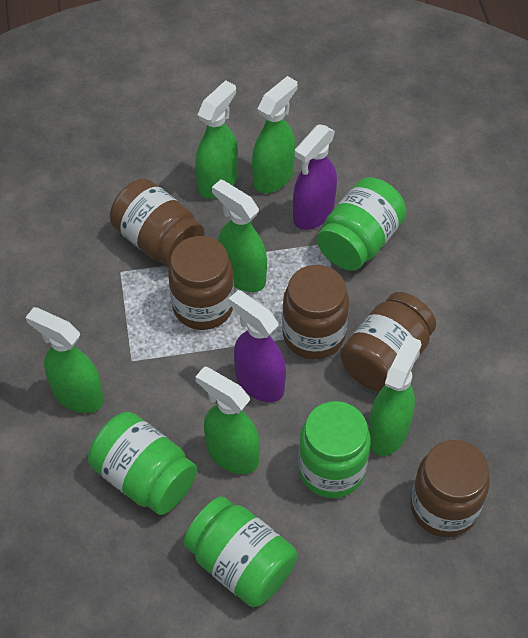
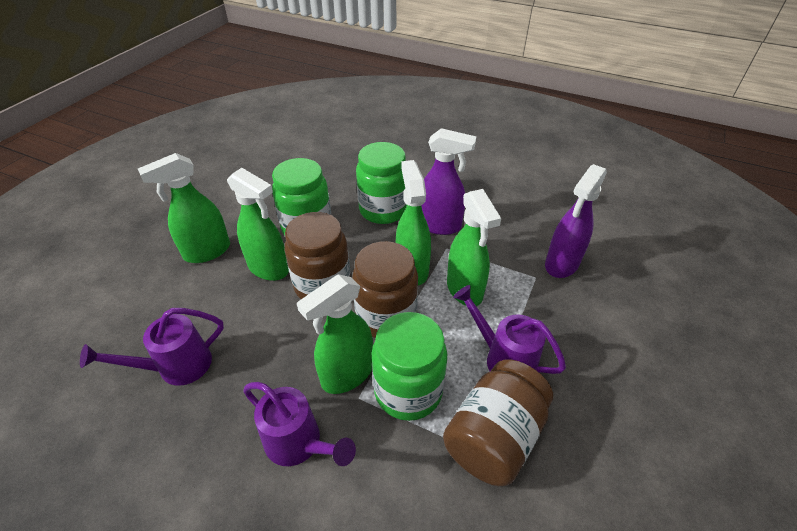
brown jar: [110,179,204,267] [168,236,234,330] [282,265,349,360] [341,292,436,392] [410,440,490,537] = 5 -> [285,212,351,299] [352,241,418,338] [443,359,553,486] = 3
green jar: [88,412,197,515] [183,496,297,607] [298,401,371,498] [317,177,407,271] = 4 -> [272,158,331,235] [356,142,407,224] [371,312,447,421] = 3
green spray bottle: [25,307,104,413] [195,80,238,199] [195,366,260,474] [212,179,267,292] [252,76,298,193] [368,335,422,456] = 6 -> [138,153,230,263] [227,168,289,281] [297,274,373,394] [396,160,431,285] [447,189,501,306] = 5
purple watering can: none = 0 -> [80,308,224,386] [243,382,356,466] [453,285,566,374] = 3

